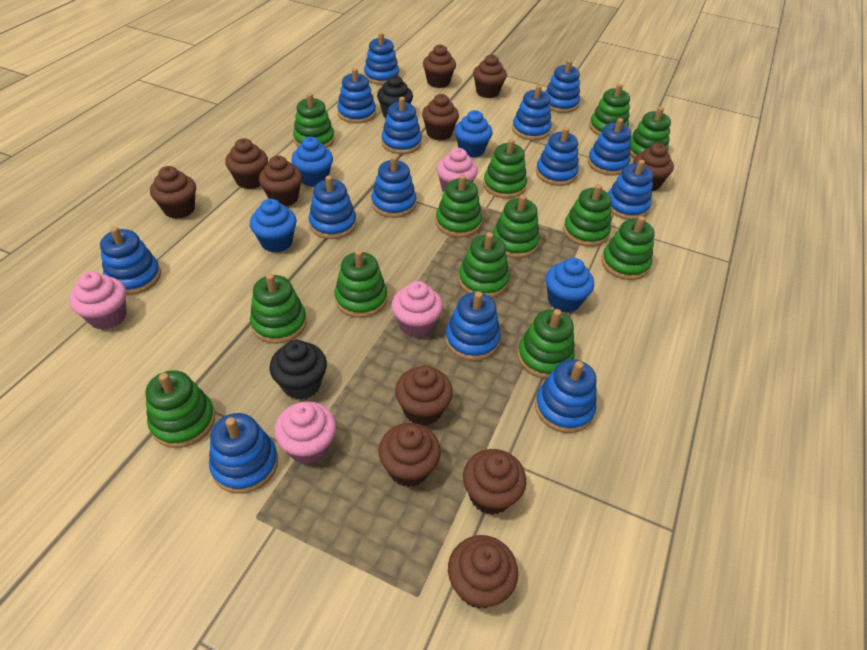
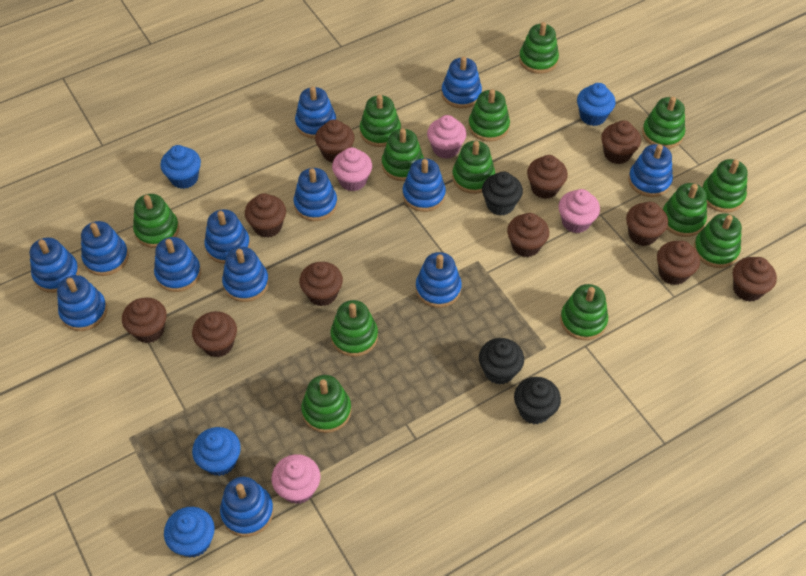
black cupcake: [270,340,327,400] [377,75,413,118] = 2 -> [479,338,524,385] [482,171,523,216] [514,377,561,424] = 3
blue stacking toy: [100,226,161,295] [209,413,278,494] [309,175,356,239] [337,68,376,124] [364,33,399,85] [371,156,416,218] [381,97,422,154] [445,291,501,361] [512,85,551,140] [535,359,597,433] [536,127,579,186] [545,60,580,113] [588,118,631,175] [608,160,653,220] = 14 -> [29,237,79,293] [57,275,107,331] [81,221,129,276] [154,237,201,292] [205,209,250,264] [220,477,274,537] [222,247,269,302] [294,168,337,221] [295,86,336,139] [403,158,446,212] [416,252,462,308] [441,56,482,108] [628,144,673,197] = 13

